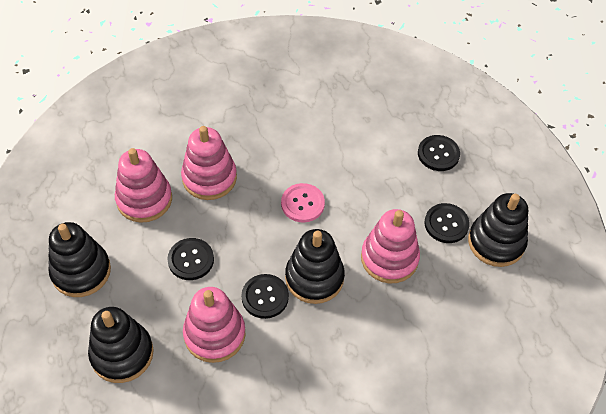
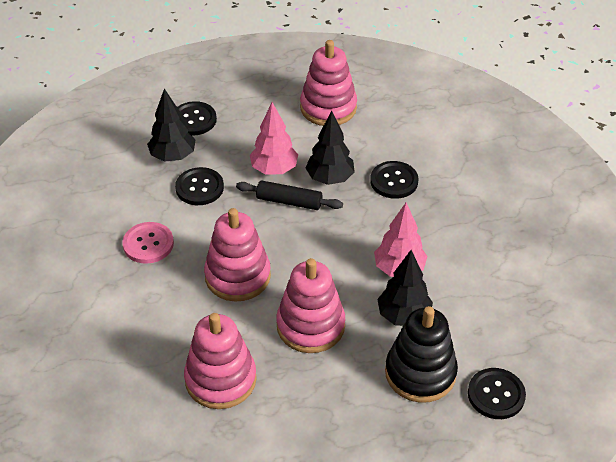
black rolling pin: none = 0 -> [236,180,343,210] = 1
black stacking toy: [48,222,111,297] [88,307,154,383] [285,229,345,304] [468,193,528,267] = 4 -> [385,306,458,403] = 1
black tree: none = 0 -> [147,89,196,162] [306,111,355,185] [377,250,433,326] = 3
pink tree: none = 0 -> [250,102,298,175] [374,203,428,277] = 2

